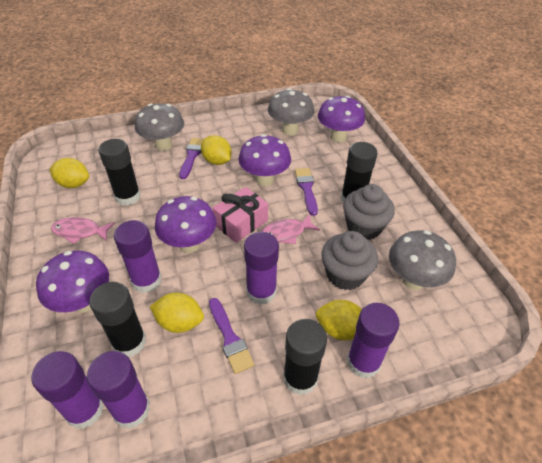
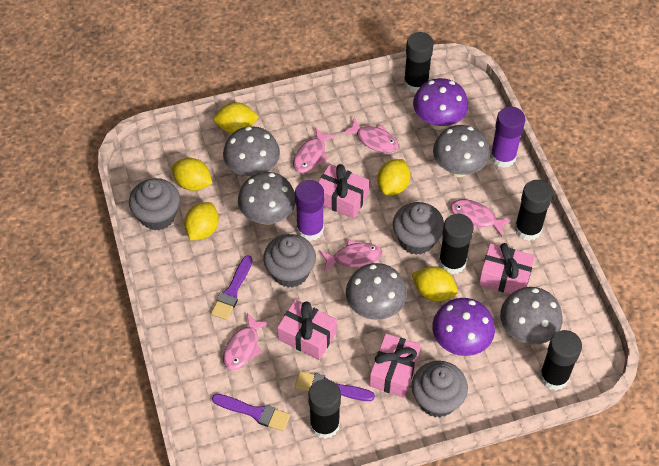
black glue stick: [89,282,146,357] [98,139,141,206] [283,319,327,395] [341,142,378,203] = 4 -> [308,379,341,439] [404,32,434,93] [439,214,474,274] [515,180,553,241] [540,330,582,390] = 5
grey cupcake: [321,231,378,290] [343,184,395,240] = 2 -> [129,178,180,231] [263,234,316,288] [393,202,444,255] [411,361,468,417] = 4
grey mushroom: [135,104,184,151] [268,88,314,135] [389,230,456,290] = 3 -> [223,126,280,178] [238,172,296,225] [346,263,407,320] [433,125,490,177] [500,287,563,345] = 5
pink fish: [51,217,115,244] [261,214,320,244] = 2 -> [223,313,270,370] [293,127,336,173] [320,240,382,272] [342,118,399,153] [451,199,511,237] = 5
pink gift: [213,187,268,243] = 1 -> [277,300,337,360] [318,164,369,219] [370,334,421,398] [479,243,535,294] = 4
purple glue stick: [31,351,104,429] [87,351,150,429] [114,220,162,293] [244,232,279,305] [347,303,399,378] = 5 -> [295,180,324,241] [490,107,525,168] = 2
purple mushroom: [36,251,109,313] [155,196,216,253] [238,134,291,186] [318,96,365,142] = 4 -> [413,78,468,130] [432,298,495,356] = 2
yellow lemon: [49,158,89,188] [150,293,204,333] [201,135,231,165] [316,300,362,340] = 4 -> [172,158,213,191] [184,202,219,241] [214,102,259,133] [377,159,411,196] [412,266,458,301] = 5

